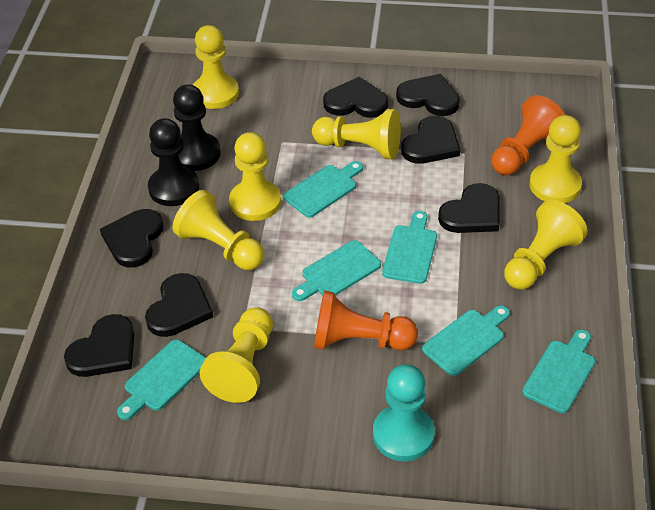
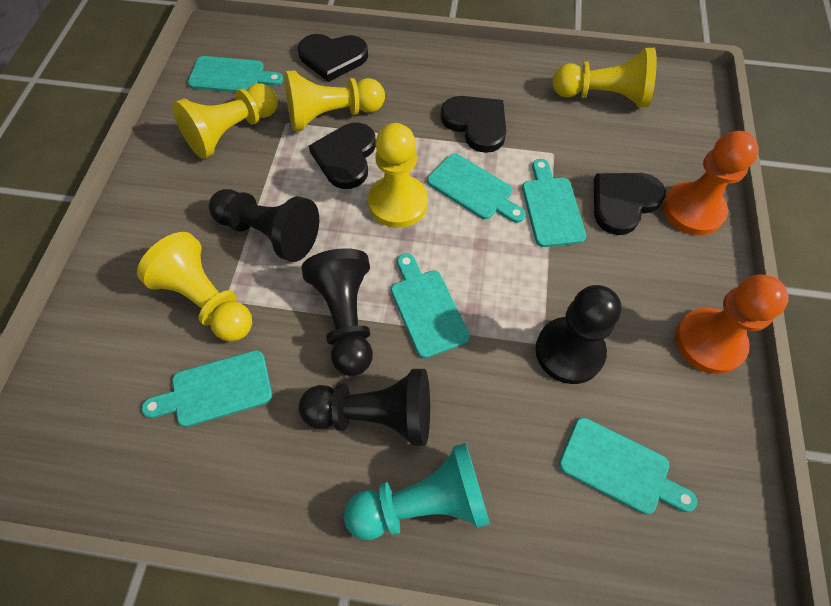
black heart: [64,314,134,377] [100,209,164,267] [145,273,213,337] [323,77,388,118] [396,74,460,116] [401,116,460,164] [438,183,500,233] = 7 -> [298,34,368,82] [309,123,376,189] [441,96,506,153] [594,173,666,235] = 4
black pawn: [148,118,199,206] [173,84,221,171] = 2 -> [209,189,319,262] [299,369,430,446] [301,248,373,376] [535,285,622,384] = 4
yellow pawn: [172,190,264,270] [193,25,239,109] [200,307,273,403] [229,132,281,221] [312,109,401,159] [504,200,588,290] [530,115,582,203] = 7 -> [137,232,252,342] [173,83,278,159] [285,70,385,131] [368,123,428,228] [552,48,657,107] = 5

